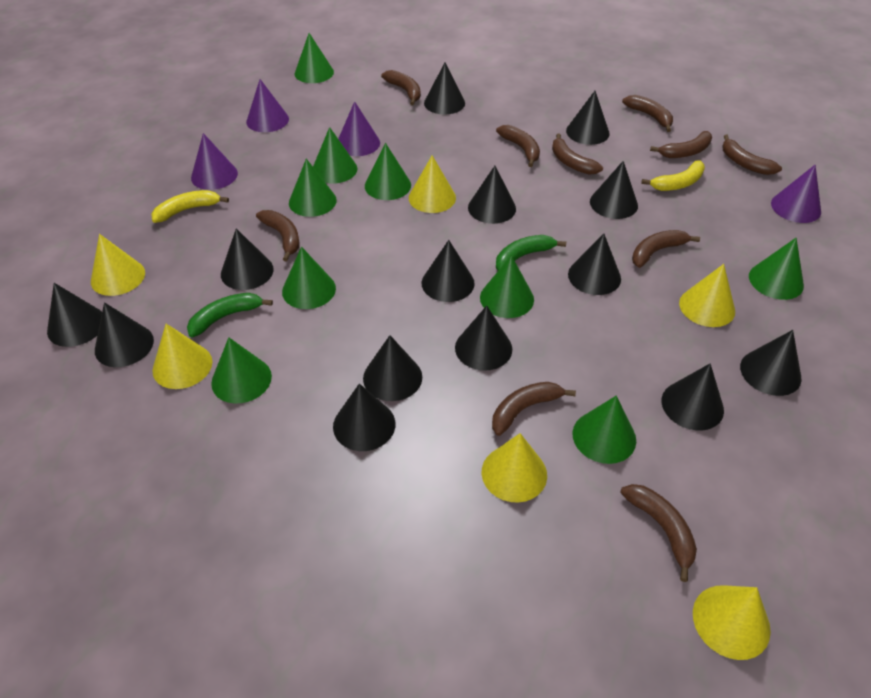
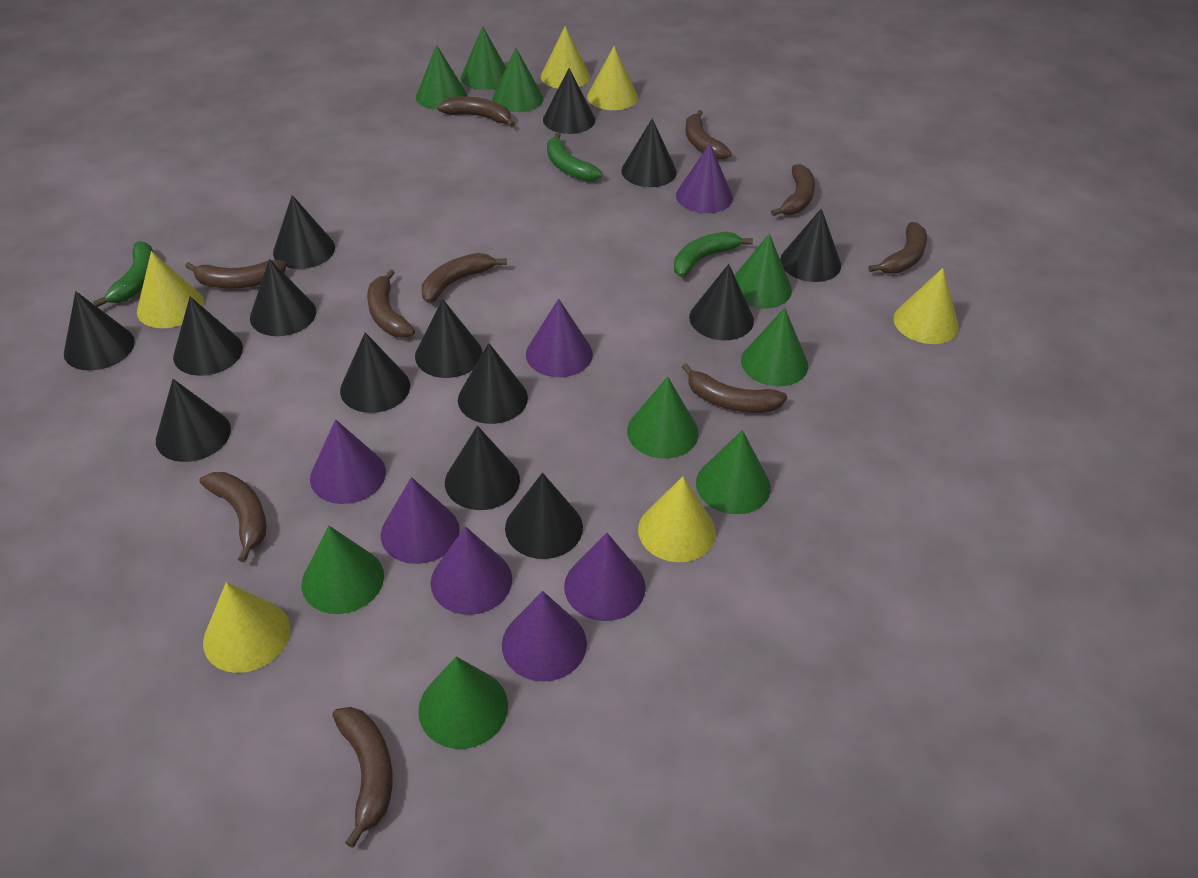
green banana: [187,293,273,337] [496,235,566,270] = 2 -> [93,241,153,307] [547,132,602,181] [674,232,753,277] = 3
purple cone: [191,133,238,190] [246,79,289,132] [338,101,380,156] [771,165,821,223] = 4 -> [310,419,386,504] [381,477,460,564] [431,526,512,615] [502,591,587,682] [526,299,593,377] [564,533,646,621] [676,144,733,213] = 7
yellow banana: [151,190,229,223] [641,160,705,191] = 2 -> none = 0

